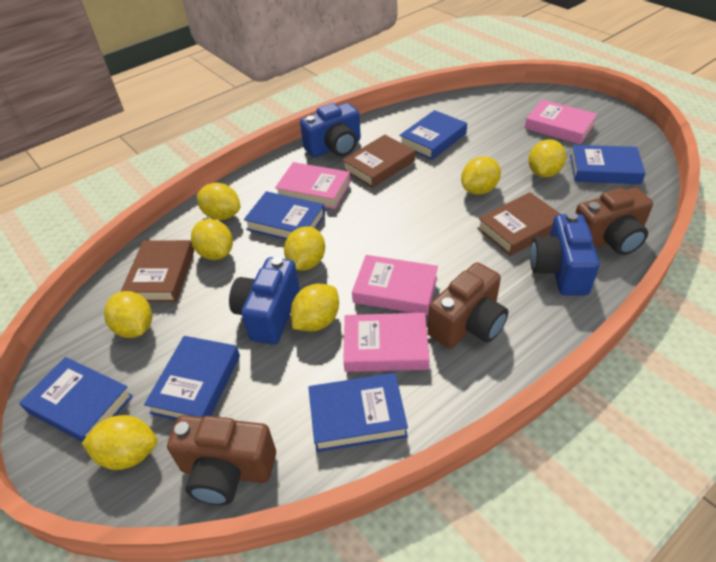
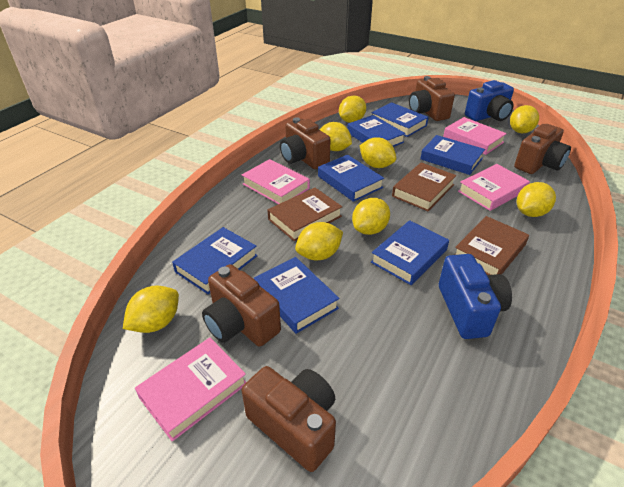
blue book: [19,357,133,442] [144,336,240,420] [244,191,325,240] [308,373,408,452] [399,110,467,160] [570,145,646,184] = 6 -> [172,227,257,294] [254,257,339,334] [318,155,384,202] [347,115,406,147] [371,102,429,137] [371,220,449,285] [420,135,485,175] = 7
blue camera: [229,257,300,345] [300,103,361,157] [530,212,600,295] = 3 -> [439,254,512,339] [465,80,514,121] = 2
brown camera: [167,415,276,505] [428,262,509,349] [575,188,653,255] = 3 -> [202,264,281,346] [242,366,336,472] [280,117,330,169] [409,76,455,121] [514,124,571,174] = 5

